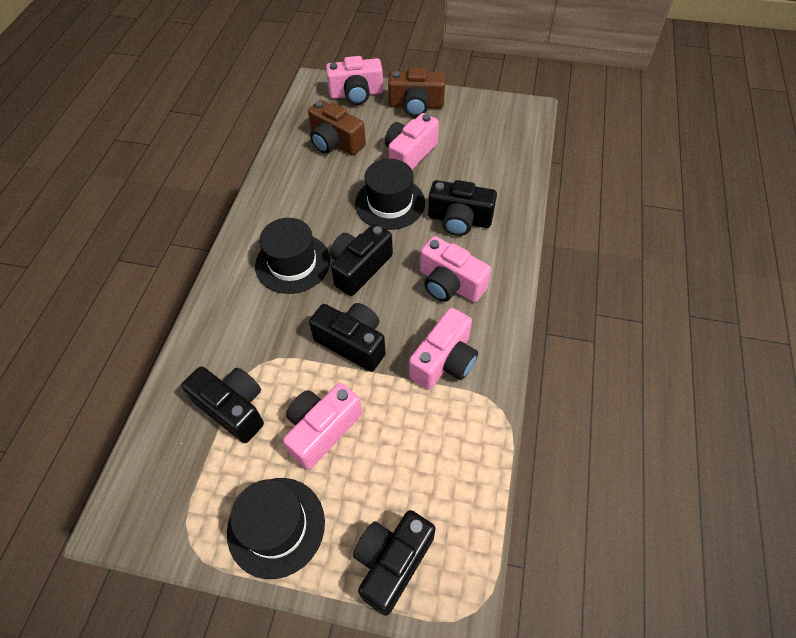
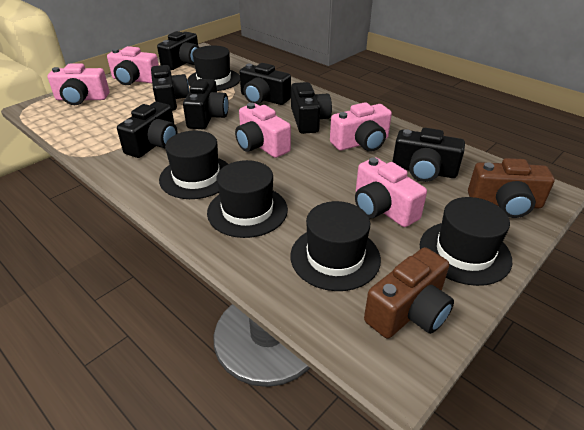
black camera: [181,366,264,443] [309,303,386,372] [330,224,393,296] [353,510,436,616] [428,180,497,236] = 5 -> [117,102,178,158] [151,65,189,111] [157,31,200,70] [183,79,228,129] [239,63,291,105] [291,82,332,134] [392,128,465,182] = 7
black hat: [227,478,325,579] [255,218,330,294] [355,159,425,230] = 3 -> [159,131,228,199] [187,45,240,91] [207,160,288,238] [290,201,381,291] [420,197,512,286] = 5

